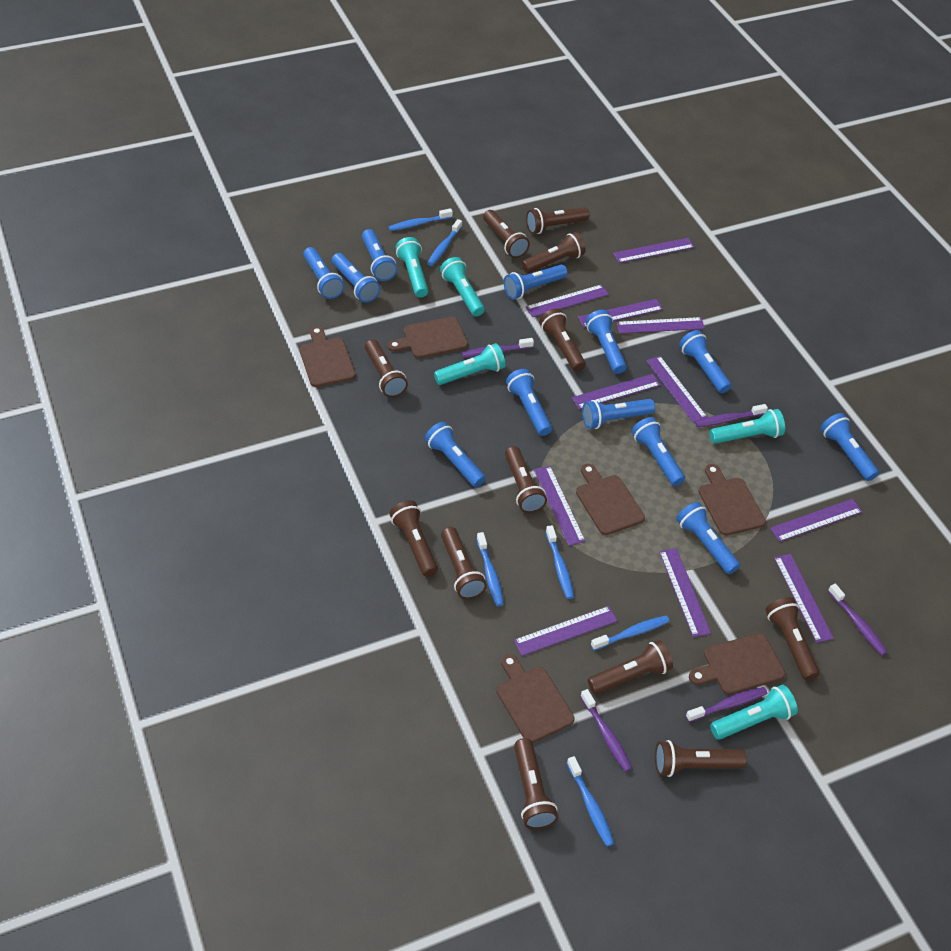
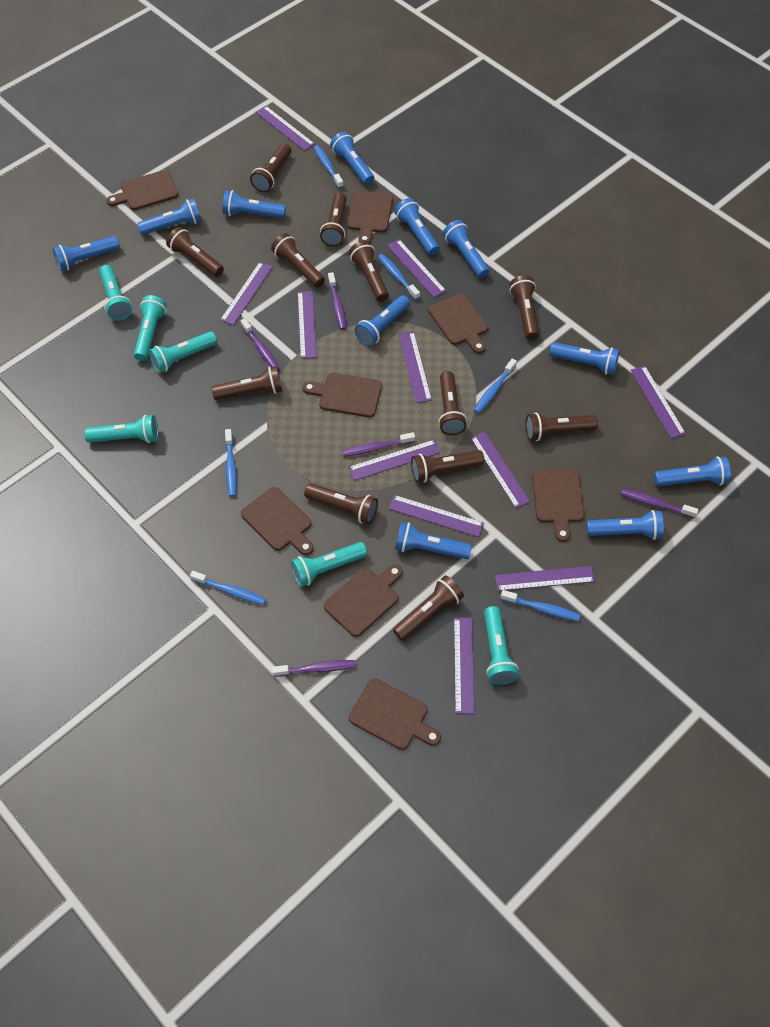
blue flashlight: [303,247,344,299] [332,253,380,303] [362,229,397,281] [425,422,485,487] [504,265,568,299] [506,369,552,436] [582,399,655,429] [586,310,627,374] [631,417,685,486] [676,502,740,574] [679,330,731,393] [820,413,879,481] = 12 -> [53,236,120,271] [137,198,202,235] [222,190,286,218] [330,132,374,185] [355,295,410,346] [394,198,439,255] [395,522,472,559] [443,220,489,278] [549,342,620,375] [586,510,664,540] [654,456,731,486] = 11
brown cutting board: [299,326,356,387] [388,317,468,359] [496,654,575,743] [576,464,645,535] [689,633,785,695] [698,464,766,536] = 6 -> [106,170,178,210] [241,487,314,555] [302,373,382,417] [324,565,403,637] [347,191,393,242] [349,679,441,750] [428,293,488,354] [532,469,585,542] = 8
turquoise flashlight: [395,237,428,298] [434,343,505,385] [440,257,485,317] [710,409,785,444] [710,685,798,740] = 5 -> [84,415,158,443] [99,265,132,321] [134,295,167,361] [149,331,217,373] [291,542,367,587] [484,606,519,685] = 6

